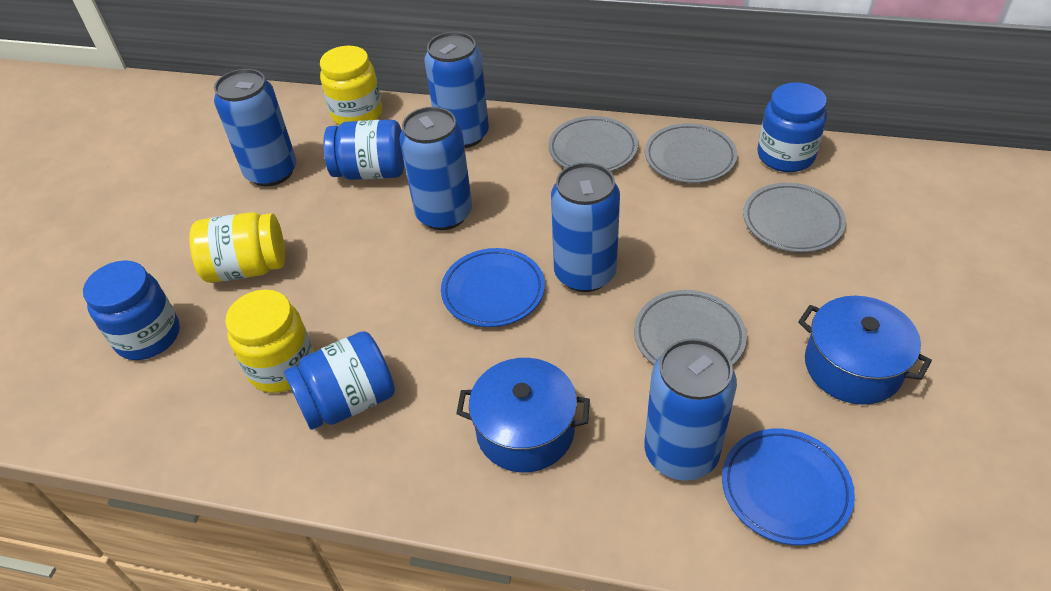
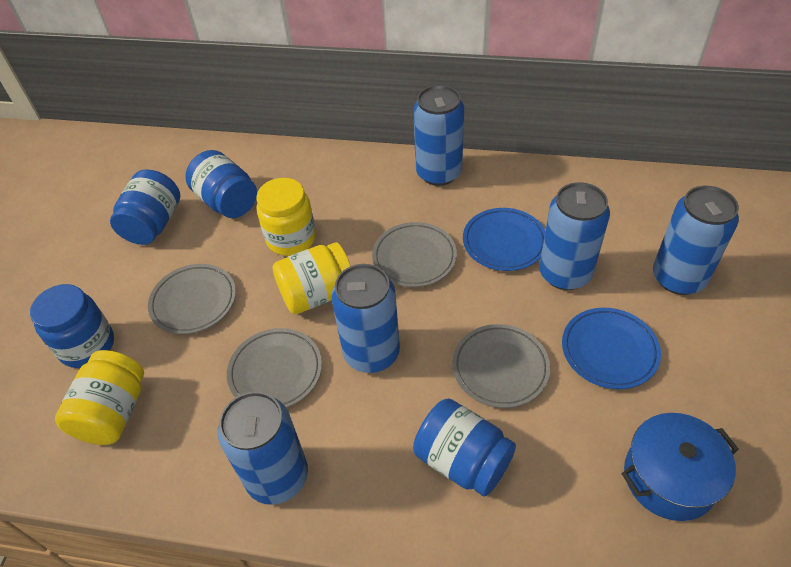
blue pot: [456,358,590,473] [798,296,932,405] = 2 -> [622,413,739,521] = 1

